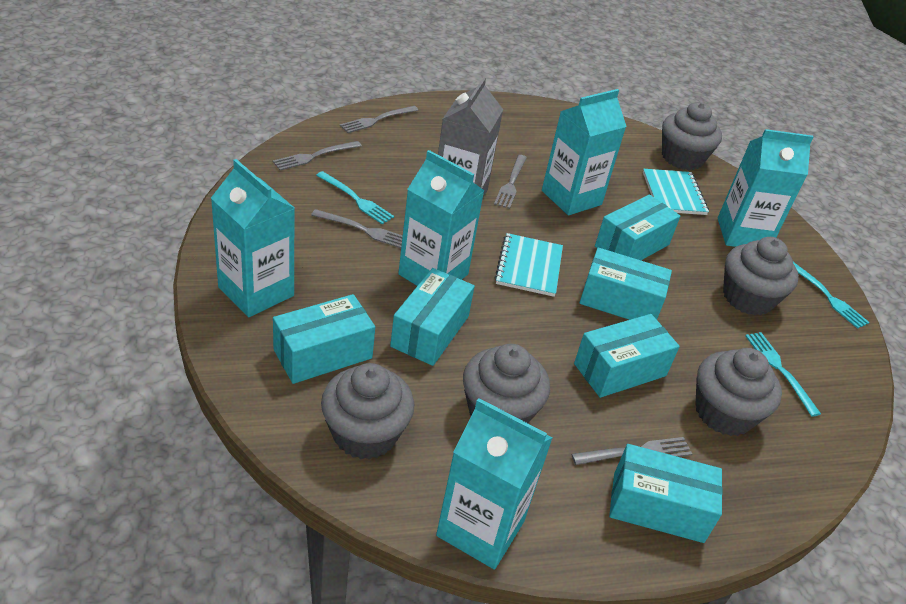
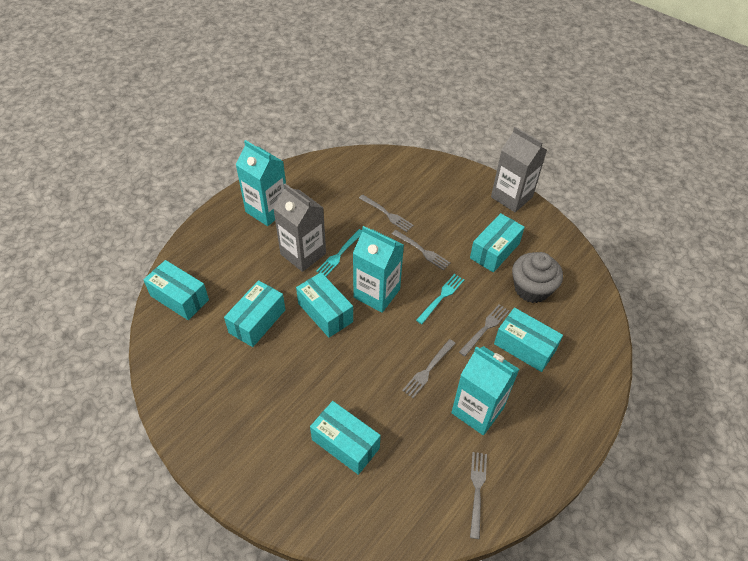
grey carton: [438,77,503,200] = 1 -> [273,184,326,272] [491,127,547,212] = 2
grey cupcake: [321,363,414,460] [463,344,550,423] [662,102,722,170] [695,348,782,436] [723,237,799,315] = 5 -> [512,252,563,303] = 1
turquoise carton: [211,159,294,317] [398,150,484,286] [436,398,552,569] [542,89,627,215] [718,129,814,247] = 5 -> [236,140,286,226] [353,226,404,313] [451,346,519,435] = 3
turquoise fork: [316,171,394,224] [745,332,821,417] [793,262,870,329] = 3 -> [316,229,362,277] [416,274,464,324] = 2
turquoise notebook: [495,233,563,297] [643,169,709,215] = 2 -> none = 0

